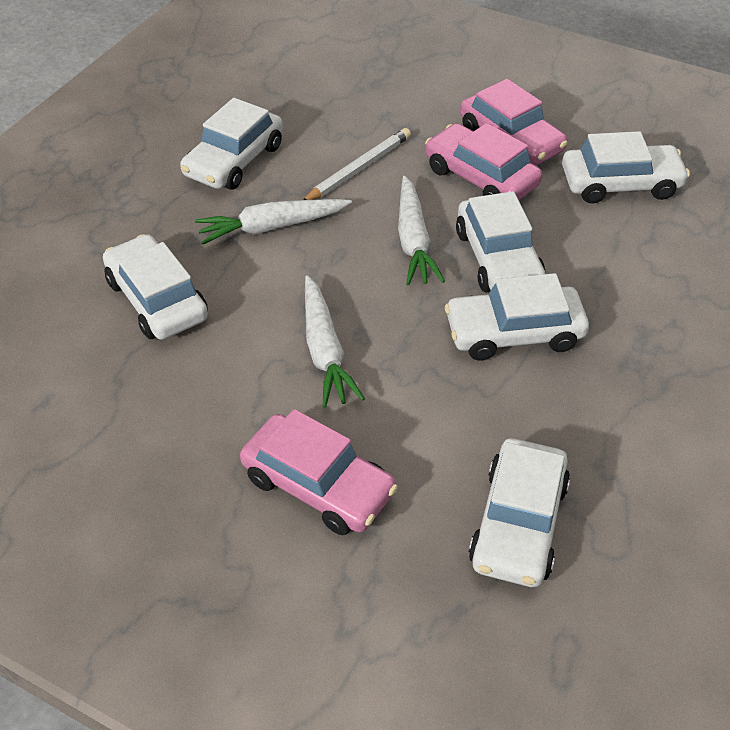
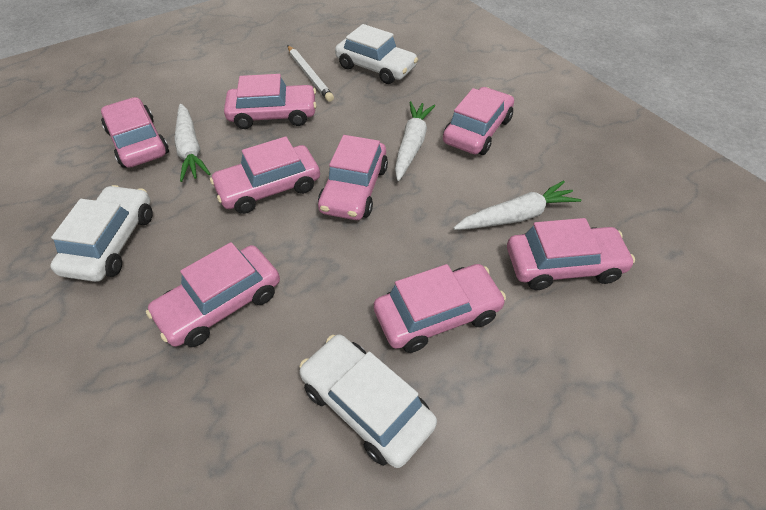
pink car: [240,409,398,535] [425,123,542,200] [460,79,568,166] = 3 -> [101,97,169,168] [146,242,280,347] [210,137,320,214] [224,74,317,129] [318,135,388,220] [374,264,506,353] [443,87,514,155] [507,218,635,290] = 8
white car: [103,234,208,340] [180,98,283,190] [445,273,589,361] [456,191,546,293] [469,438,570,587] [562,131,690,204] = 6 -> [50,185,153,282] [299,335,437,468] [335,24,418,84] = 3

